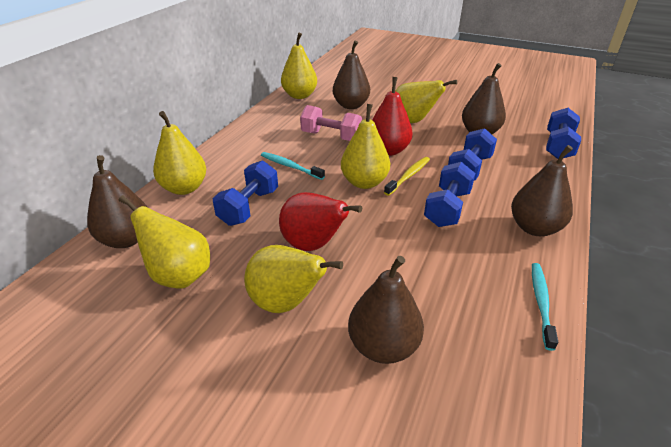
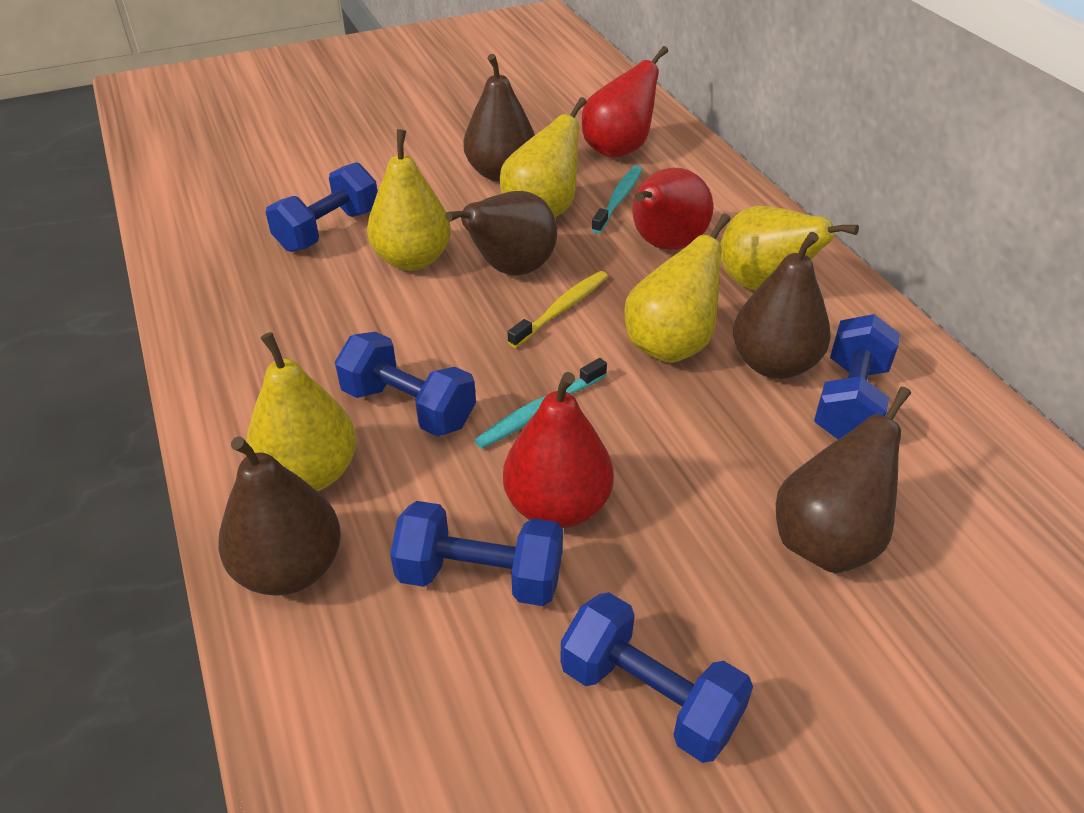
blue dumbbell: [213,161,278,226] [424,162,475,227] [448,128,497,181] [546,108,581,159] = 4 -> [266,162,378,252] [335,332,476,437] [390,501,563,606] [560,592,753,763] [814,314,900,439] = 5
pink dumbbell: [300,105,362,141] = 1 -> none = 0
red pear: [279,192,362,251] [372,77,413,156] = 2 -> [503,372,614,528] [582,46,668,158] [632,168,713,250] = 3
yellow pear: [119,195,210,288] [153,111,206,195] [244,245,343,313] [281,33,317,99] [341,104,390,189] [395,80,457,123] = 6 -> [246,332,357,491] [367,129,451,271] [500,97,587,217] [624,214,731,363] [720,206,859,291] = 5

